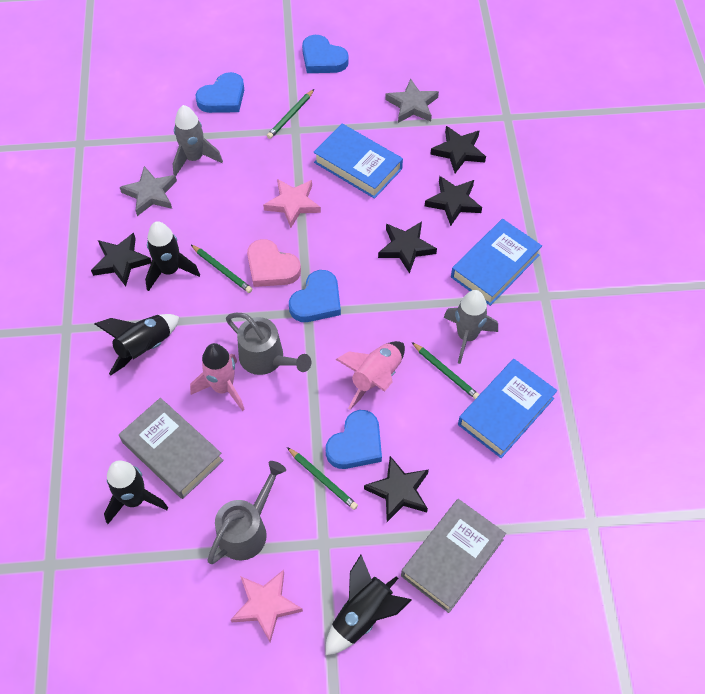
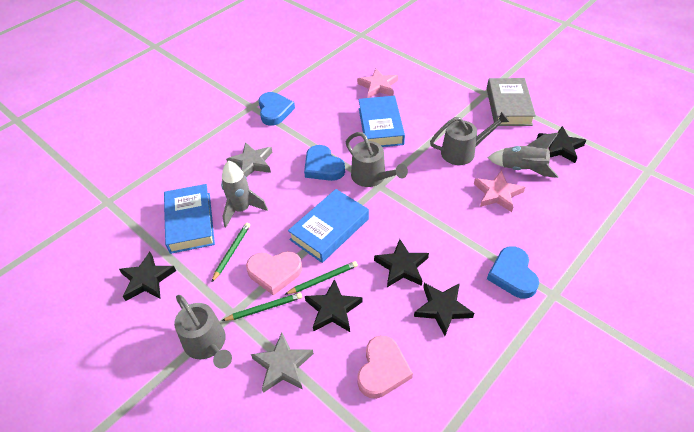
black rocket: [95,314,179,376] [104,460,168,524] [145,221,200,291] [326,555,411,655] = 4 -> none = 0
blue heart: [196,72,244,113] [289,270,341,322] [302,35,349,73] [326,410,382,469] = 4 -> [258,92,295,126] [304,145,345,181] [487,246,539,299] = 3
green pencil: [190,244,252,293] [267,89,314,139] [287,447,358,510] [412,342,480,399] = 4 -> [211,223,250,283] [221,293,302,321] [284,261,358,295] = 3
grey book: [119,398,224,499] [401,499,506,613] = 2 -> [487,78,536,126] = 1
grey watering can: [207,461,286,564] [226,313,311,375] = 2 -> [174,295,232,369] [346,132,408,187] [430,111,509,165] = 3
pink heart: [247,239,301,287] = 1 -> [246,251,302,296] [357,335,413,399] = 2
pink rocket: [190,343,245,411] [335,341,405,410] = 2 -> none = 0

